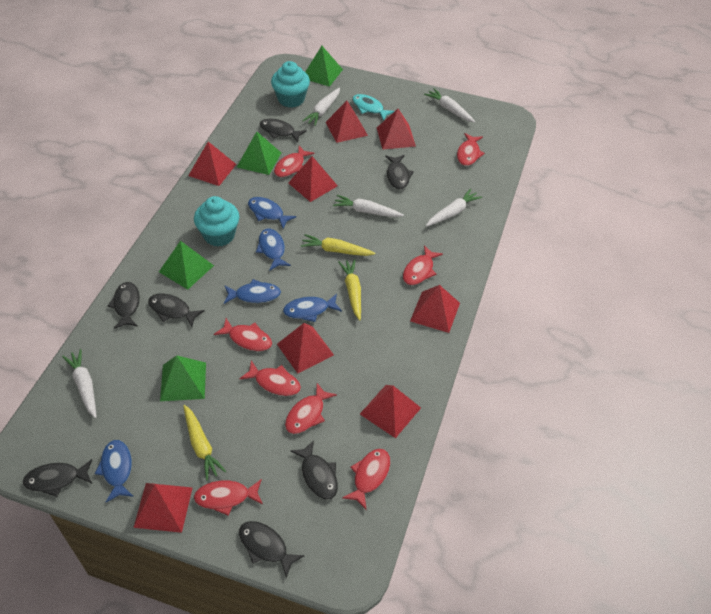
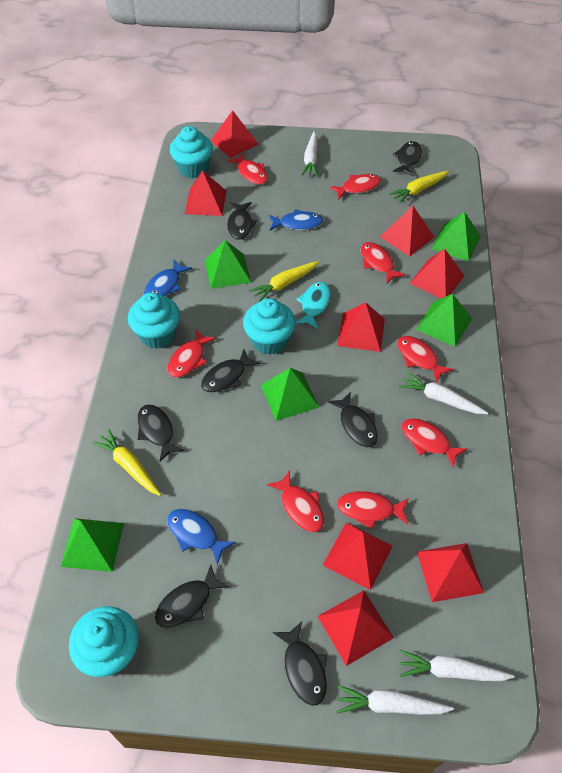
blue fish: [95,440,134,502] [224,279,281,304] [248,197,296,228] [256,229,291,271] [283,294,342,322] = 5 -> [144,260,192,296] [167,509,236,565] [269,209,323,231] = 3
green pyramid: [159,241,214,290] [160,355,206,401] [237,131,281,175] [305,46,343,87] = 4 -> [61,518,124,572] [205,240,251,289] [261,368,319,421] [416,294,472,347] [431,211,481,262] = 5
turquoise cupcake: [194,196,239,247] [271,61,310,108] = 2 -> [69,606,139,677] [128,292,180,349] [170,126,213,178] [243,298,296,355] = 4
white carrot: [62,349,97,418] [302,87,340,126] [333,195,404,217] [424,88,475,123] [426,189,482,227] = 5 -> [301,131,318,177] [336,685,454,715] [399,372,488,414] [400,650,515,681] = 4

